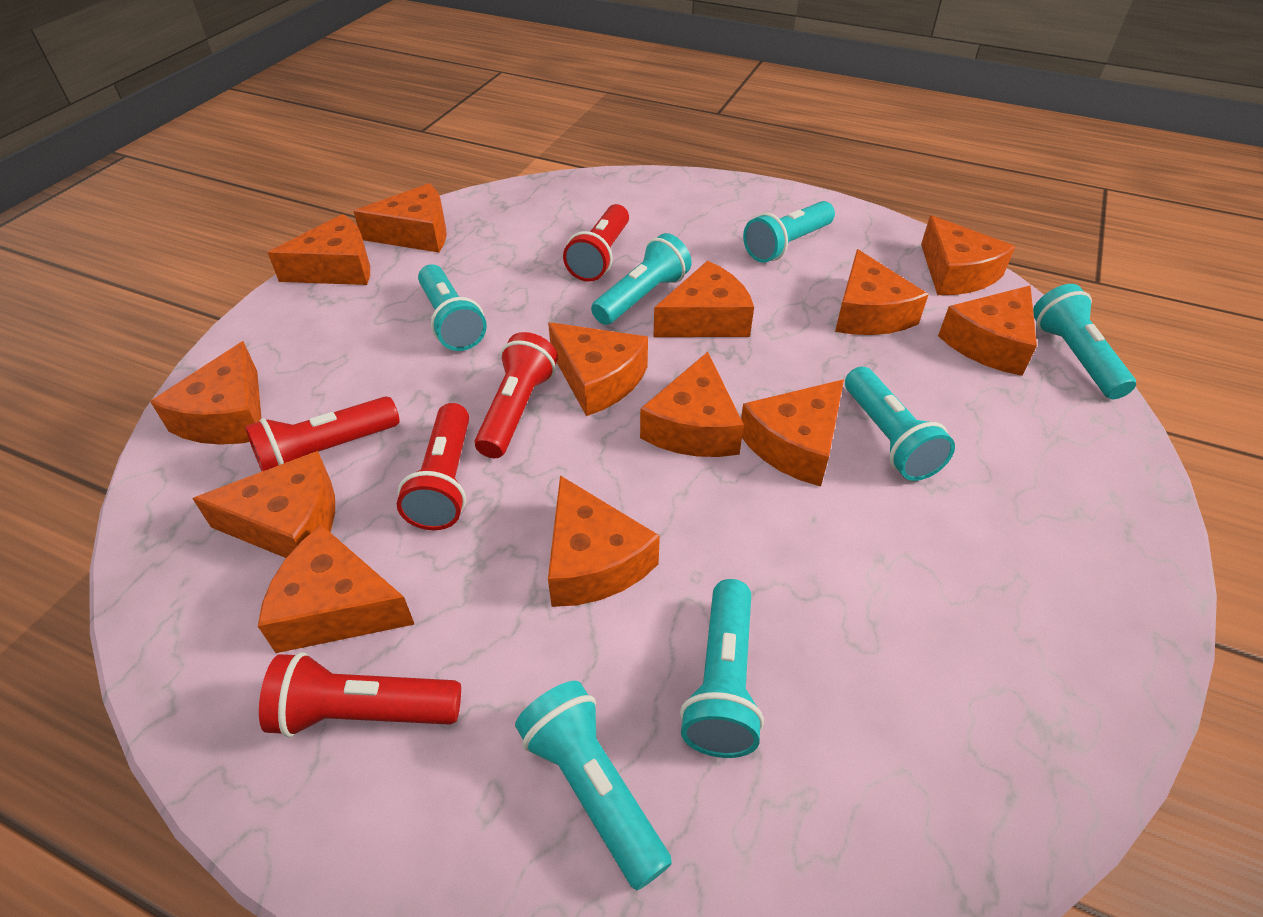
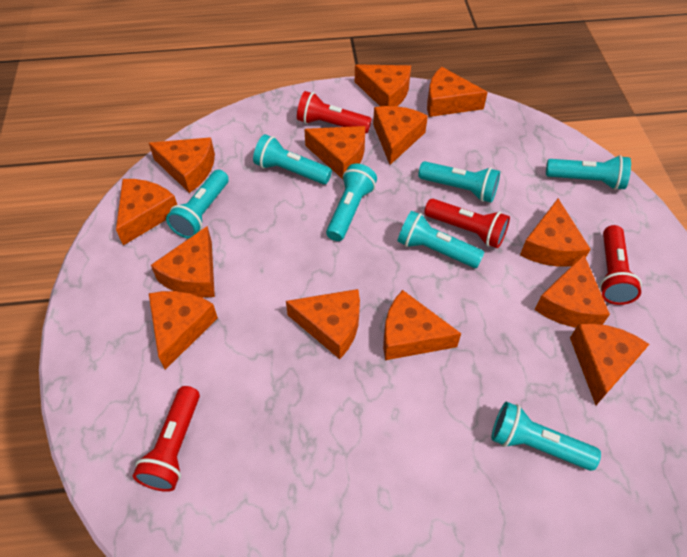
red flashlight: [245,396,400,471] [259,652,461,737] [397,403,469,530] [475,332,558,458] [563,204,629,282] = 5 -> [133,386,200,492] [297,91,372,133] [424,199,510,248] [599,225,642,305] = 4

